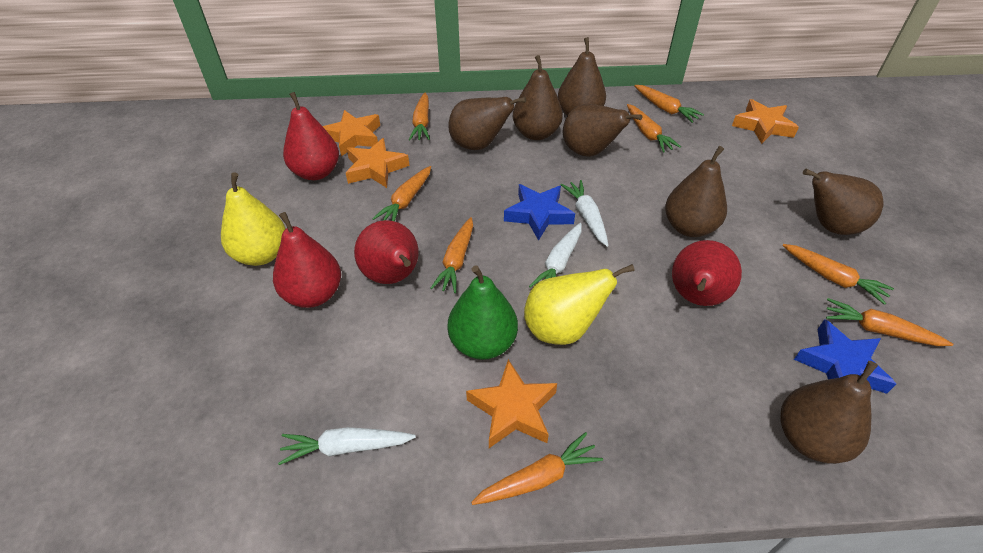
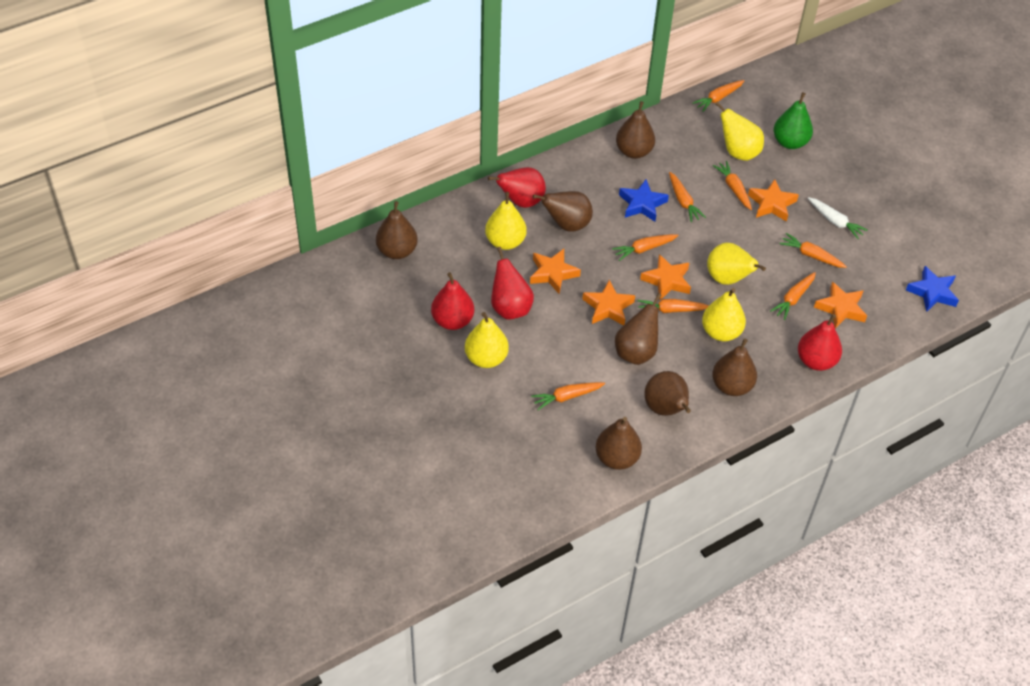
orange star: [323,110,380,156] [346,138,410,188] [466,359,557,448] [732,99,799,144] = 4 -> [530,249,581,294] [582,280,635,325] [640,254,691,300] [748,179,799,222] [814,282,867,329] = 5
white carrot: [278,427,416,465] [529,223,582,287] [561,180,609,247] = 3 -> [808,197,868,239] = 1
yellow pear: [221,172,286,266] [524,264,635,345] = 2 -> [465,312,509,368] [485,192,527,250] [702,288,746,341] [707,243,766,285] [715,101,764,161] = 5

